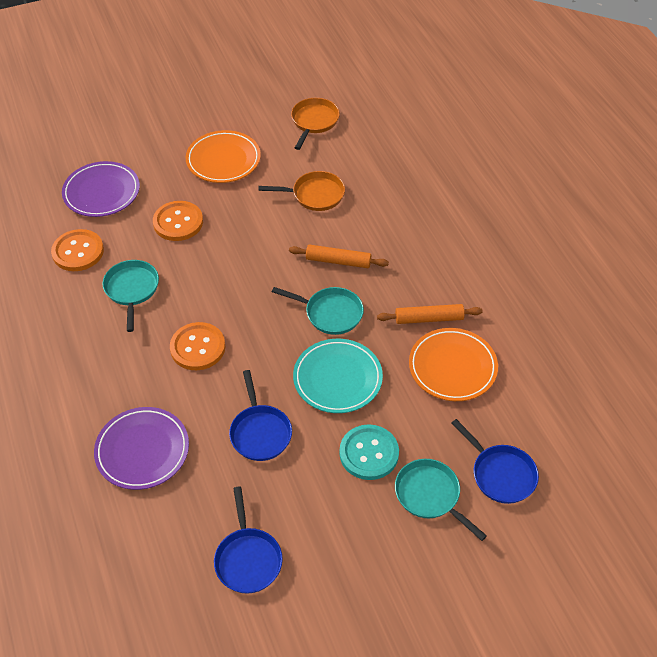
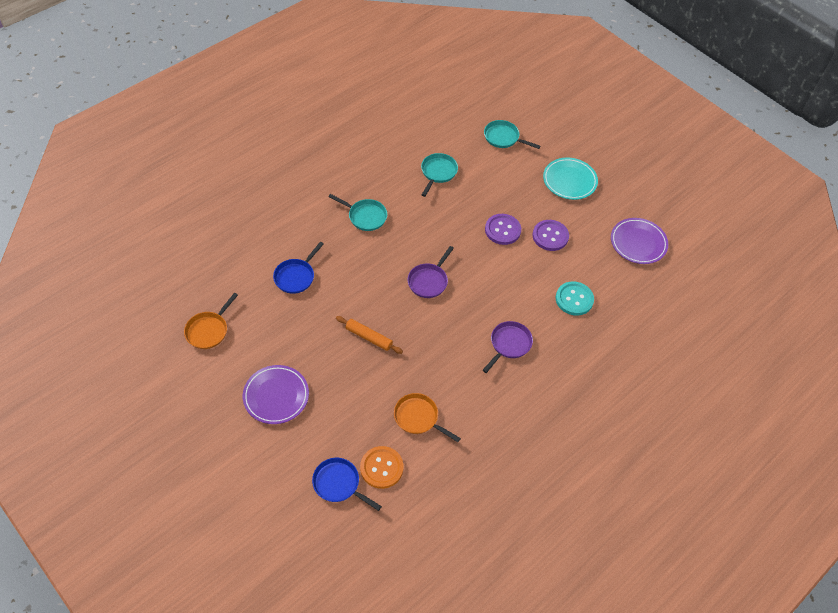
blue pan: [214,487,283,594] [229,370,292,461] [451,419,539,504] = 3 -> [273,242,324,294] [312,458,382,511] = 2
orange button: [51,229,104,271] [153,201,203,241] [170,322,225,370] = 3 -> [360,446,403,489] = 1
orange plate: [186,130,261,183] [409,328,498,401] = 2 -> none = 0
orange rolling pin: [289,245,389,268] [377,304,483,324] = 2 -> [336,316,403,354] = 1
purple button: none = 0 -> [485,214,521,245] [533,220,569,251] = 2
purple pan: none = 0 -> [408,246,454,298] [483,321,533,373] = 2

